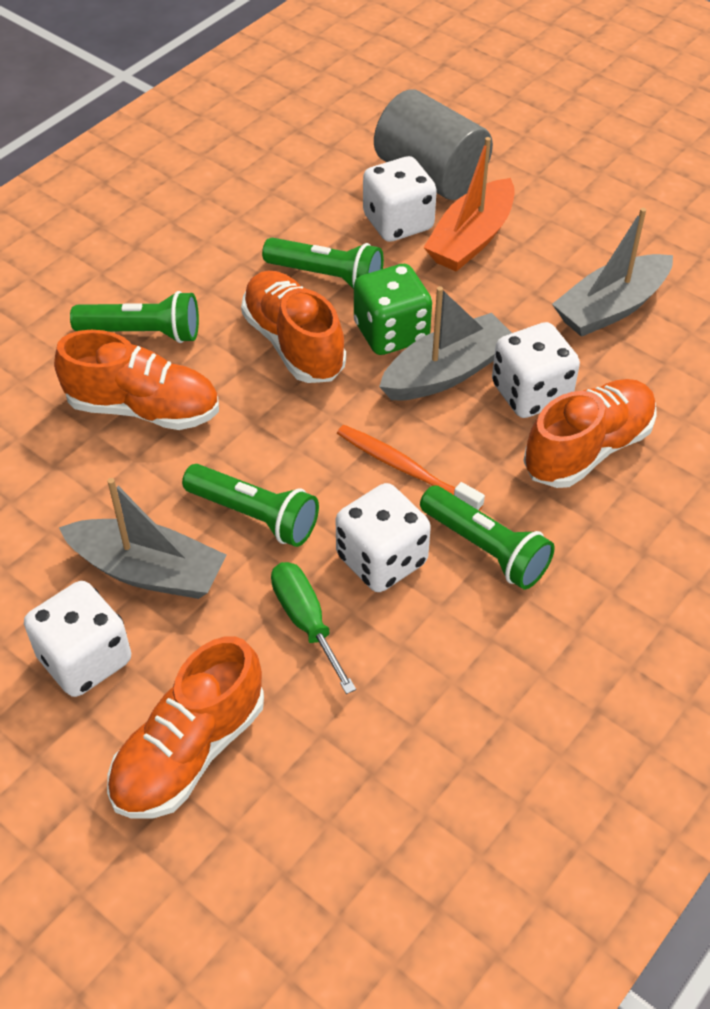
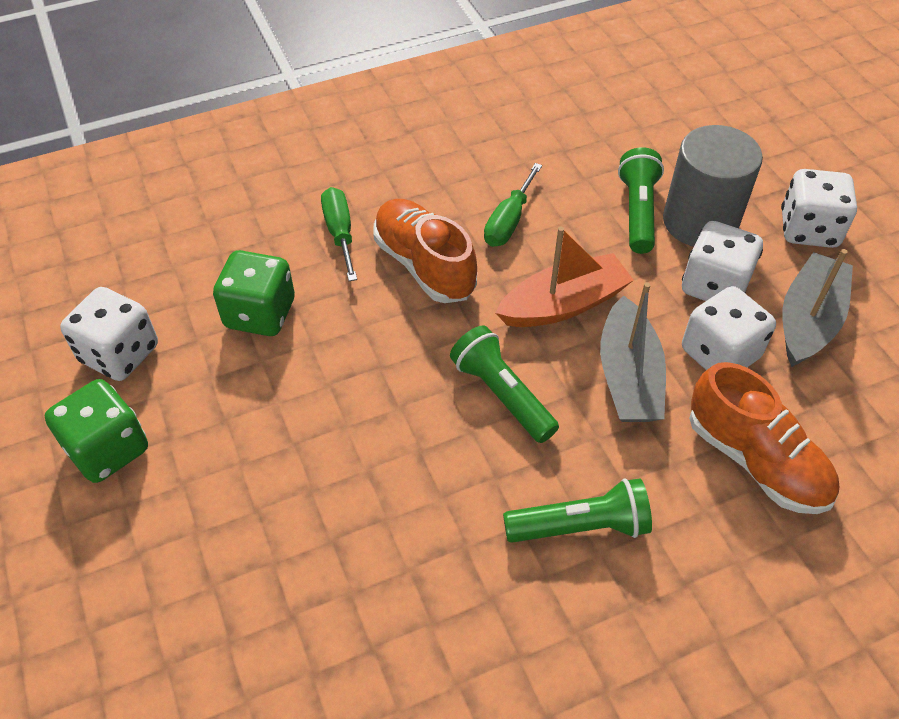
green dice: [354,264,432,355] = 1 -> [45,379,148,483] [213,250,295,336] = 2
green flashlight: [70,291,199,343] [182,464,319,547] [262,238,384,289] [420,486,555,589] = 4 -> [450,325,559,443] [503,478,652,543] [618,147,664,254] = 3
green screwdriver: [271,562,356,694] = 1 -> [321,187,357,281] [484,163,542,247] = 2
grey boat: [59,478,226,599] [379,286,512,400] [552,208,673,337] = 3 -> [600,282,666,422] [782,249,853,367] = 2
orange shoe: [54,330,219,430] [107,636,264,818] [241,270,346,383] [524,379,657,488] = 4 -> [373,199,477,303] [689,362,839,514] = 2
orange toothbrush: [337,425,485,511] = 1 -> none = 0

